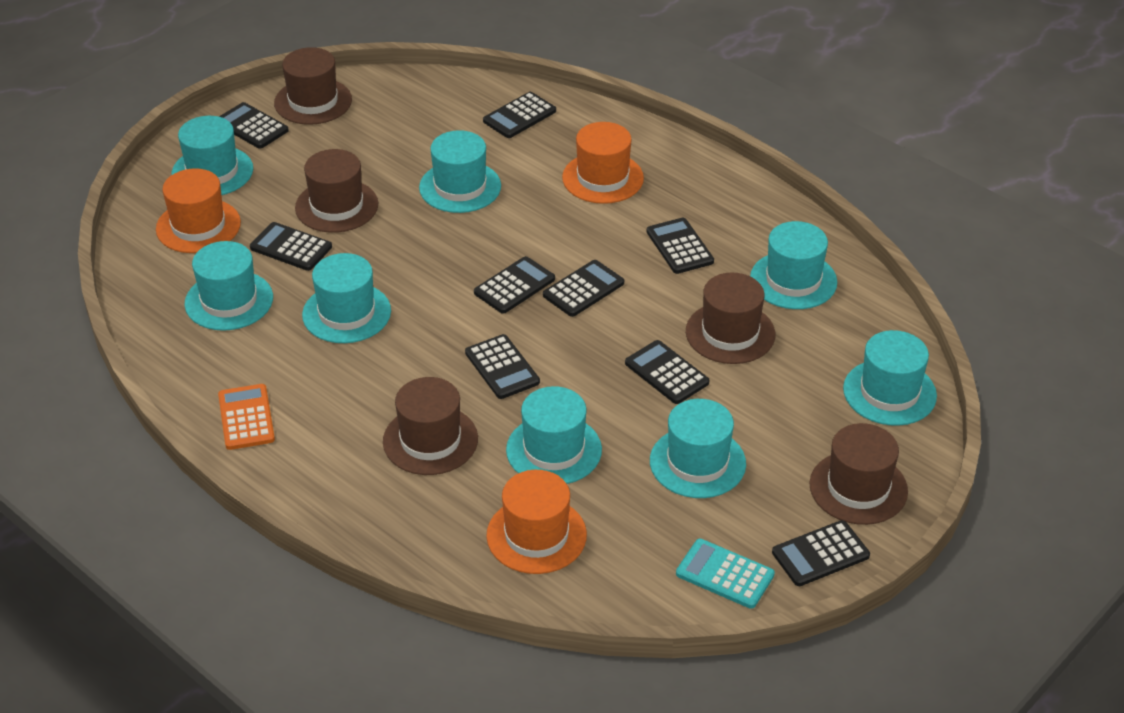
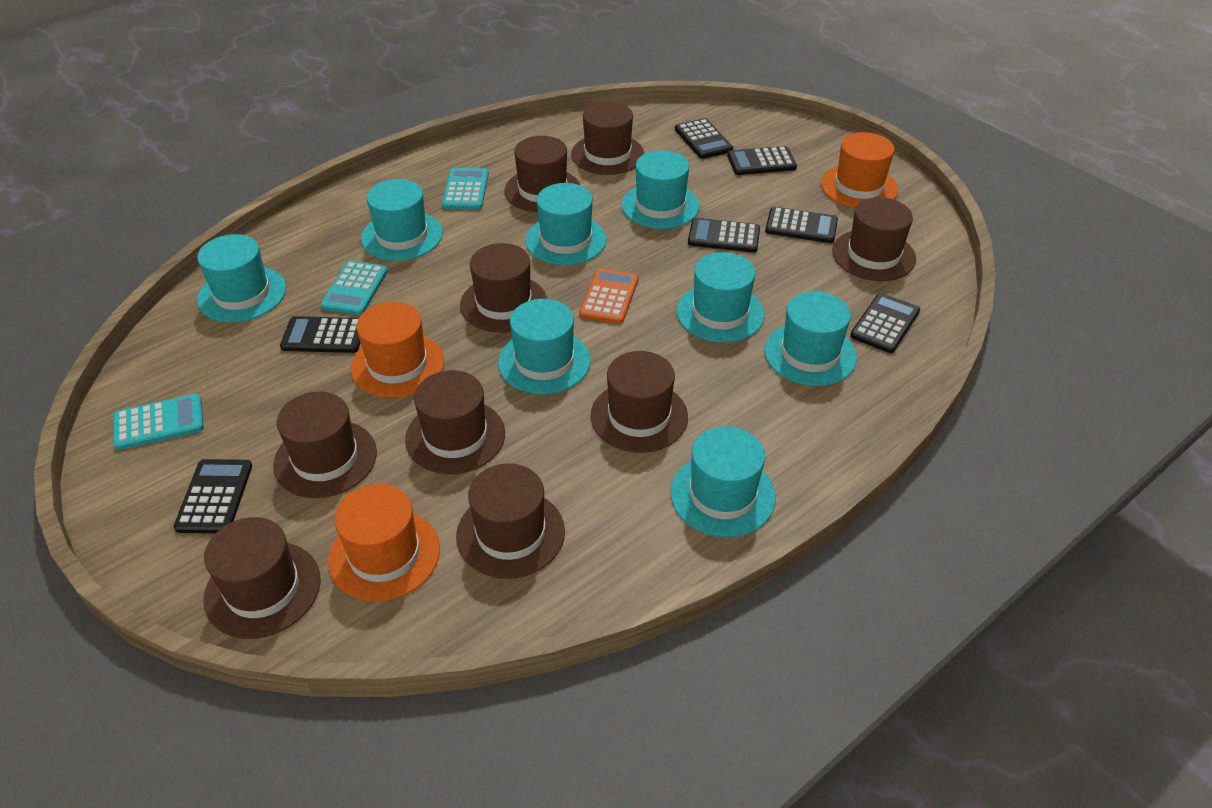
black calculator: [219,102,289,149] [250,222,332,271] [465,334,540,399] [474,256,555,314] [483,92,556,138] [543,260,624,317] [625,340,709,404] [647,218,714,274] [772,520,870,586] = 9 -> [174,459,252,533] [280,316,361,353] [675,118,733,159] [688,218,760,253] [727,146,797,175] [765,207,838,243] [850,293,920,353] = 7
brown hat: [274,47,352,125] [295,149,378,233] [383,377,478,475] [686,273,775,364] [809,423,908,525] = 5 -> [203,517,320,639] [273,392,377,498] [405,370,505,474] [456,463,565,579] [460,243,547,333] [504,136,580,213] [571,102,644,175] [591,351,688,453] [832,197,916,281] = 9
turquoise calculator: [676,539,775,609] = 1 -> [113,394,204,450] [320,261,388,315] [442,168,489,210] = 3

